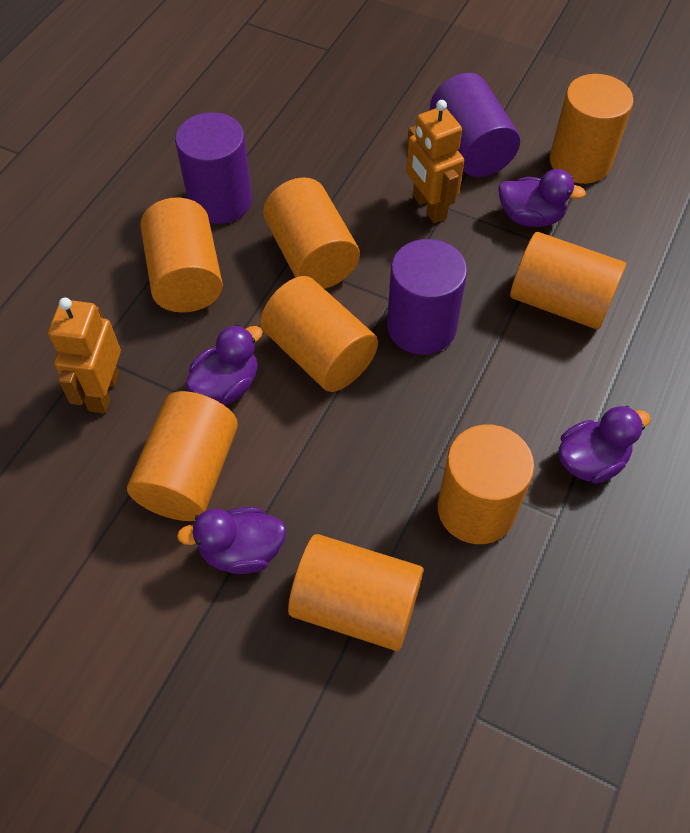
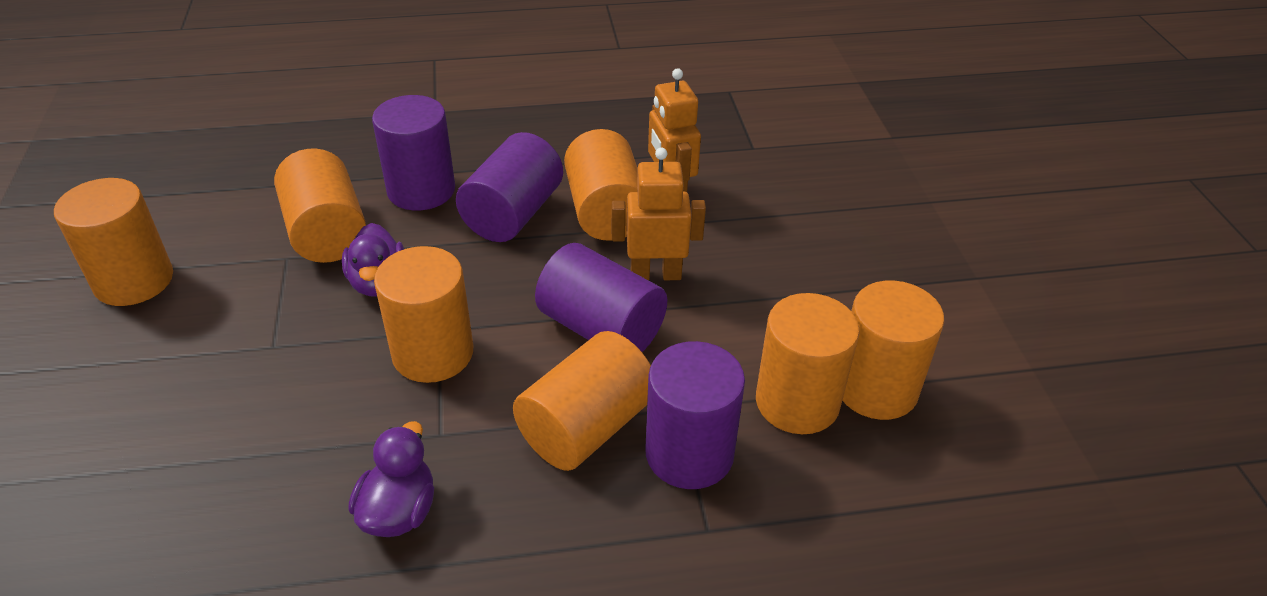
orange cylinder: [127,391,238,521] [140,198,223,313] [261,276,378,392] [263,177,360,289] [288,534,423,651] [438,424,534,544] [510,232,626,329] [550,74,634,184] = 8 -> [54,178,173,306] [274,148,366,263] [374,246,473,383] [513,331,651,471] [564,129,638,241] [756,293,860,434] [842,280,944,420] = 7
purple cylinder: [175,112,252,224] [387,239,467,355] [430,73,520,177] = 3 -> [372,95,455,211] [456,132,563,242] [535,243,667,352] [645,341,745,489] = 4
purple duck: [177,507,286,574] [186,325,263,404] [498,169,586,227] [559,406,651,484] = 4 -> [342,223,404,297] [348,421,434,537] = 2

